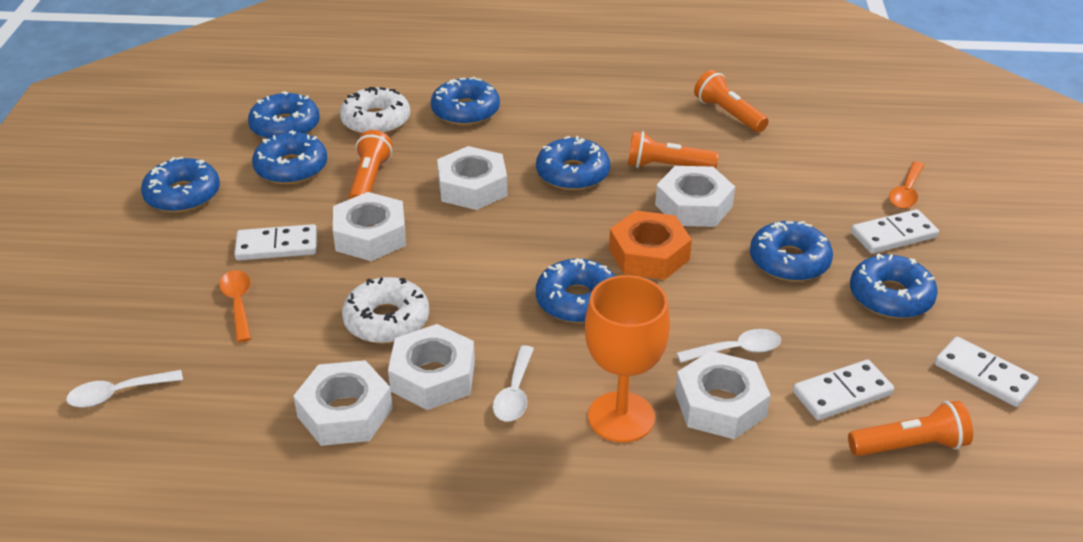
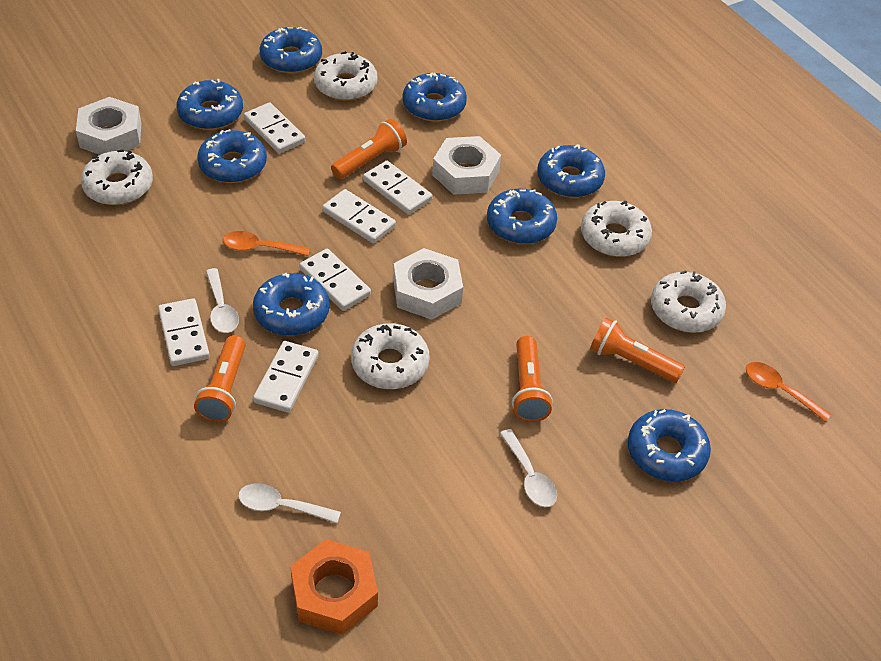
orange goblet: [585,275,670,443] = 1 -> none = 0
white domino: [234,224,317,261] [793,359,894,420] [851,209,939,254] [935,337,1038,407] = 4 -> [158,298,210,366] [244,102,305,153] [253,341,319,413] [299,249,371,311] [322,189,396,243] [363,161,433,214] = 6
white donut: [340,87,410,134] [342,277,429,344] = 2 -> [81,149,153,205] [314,51,378,101] [351,323,430,389] [581,201,652,257] [651,270,726,333] = 5
white nut: [293,360,393,446] [333,192,406,261] [388,324,475,410] [437,146,508,210] [655,166,735,227] [675,351,771,439] = 6 -> [76,97,141,155] [393,248,463,320] [432,136,501,195] = 3

